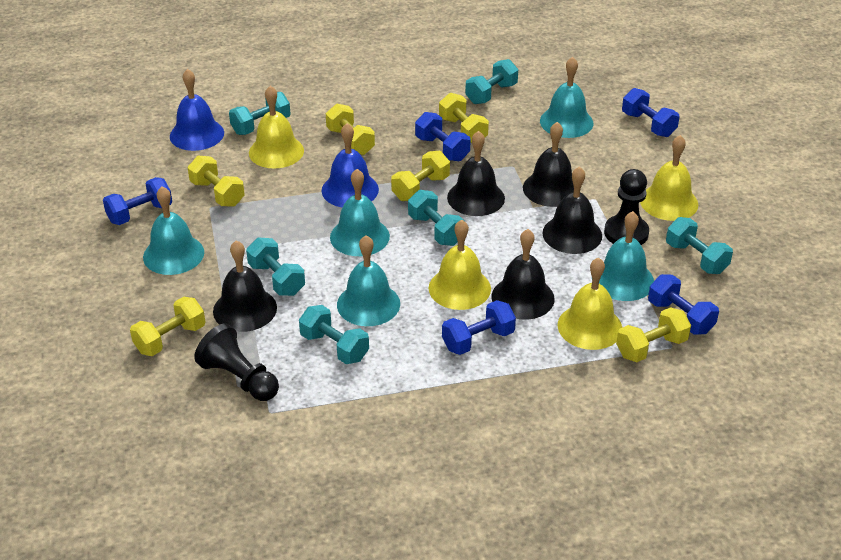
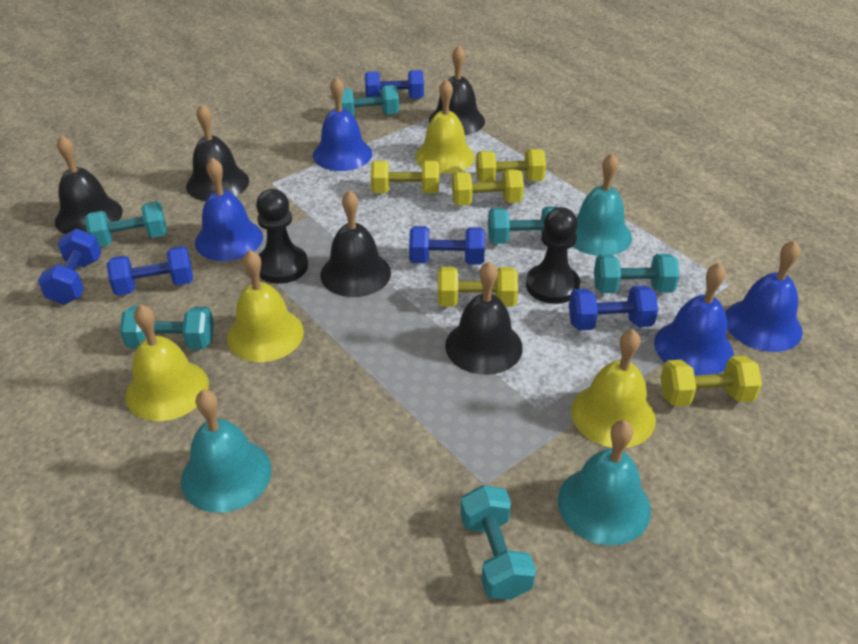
blue bell: [170,69,224,151] [322,123,379,208] = 2 -> [195,157,263,261] [313,77,372,171] [654,263,734,376] [725,240,803,352] = 4
turquoise bell: [143,186,204,275] [330,169,390,256] [337,235,400,326] [540,57,593,138] [599,211,654,301] = 5 -> [181,389,271,513] [558,420,651,546] [573,153,632,256] = 3
yellow dumbbell: [130,297,205,356] [188,156,245,207] [326,104,375,155] [391,151,450,201] [439,93,489,143] [616,307,691,362] = 6 -> [371,161,439,193] [438,267,518,307] [452,169,524,206] [476,149,546,183] [660,356,762,407] = 5

